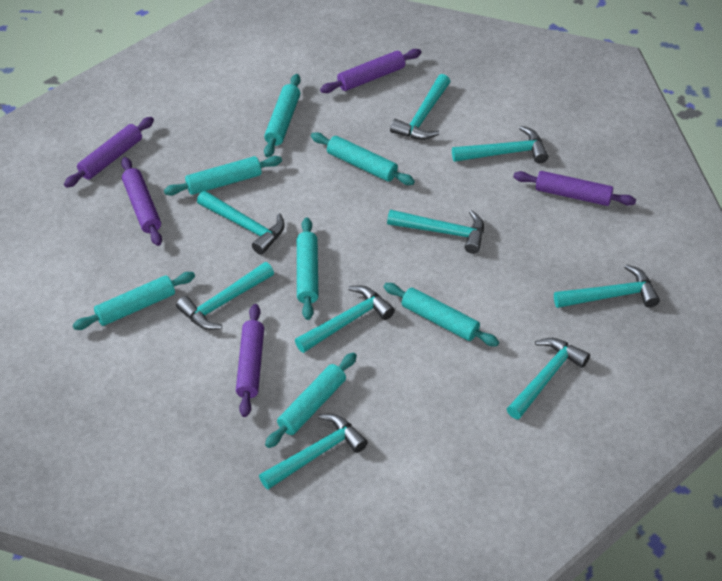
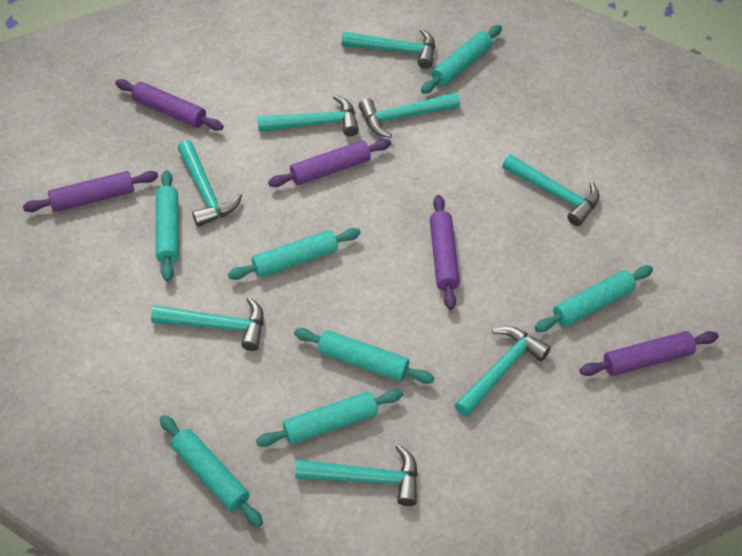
turquoise hammer: [176,262,274,330] [197,191,285,255] [259,414,368,489] [295,286,395,353] [387,209,484,254] [390,74,450,140] [452,126,548,163] [507,338,590,419] [554,264,660,308] = 9 -> [151,297,264,351] [177,140,242,227] [257,95,359,136] [295,444,418,506] [341,29,435,69] [359,92,460,138] [454,326,551,417] [502,154,600,226] = 8

